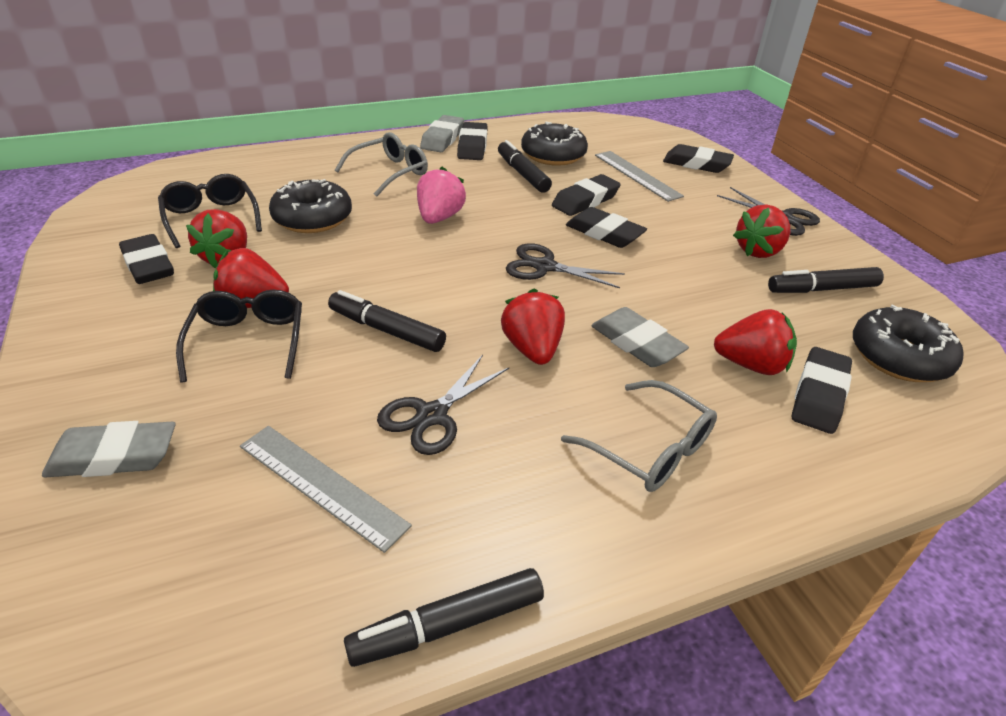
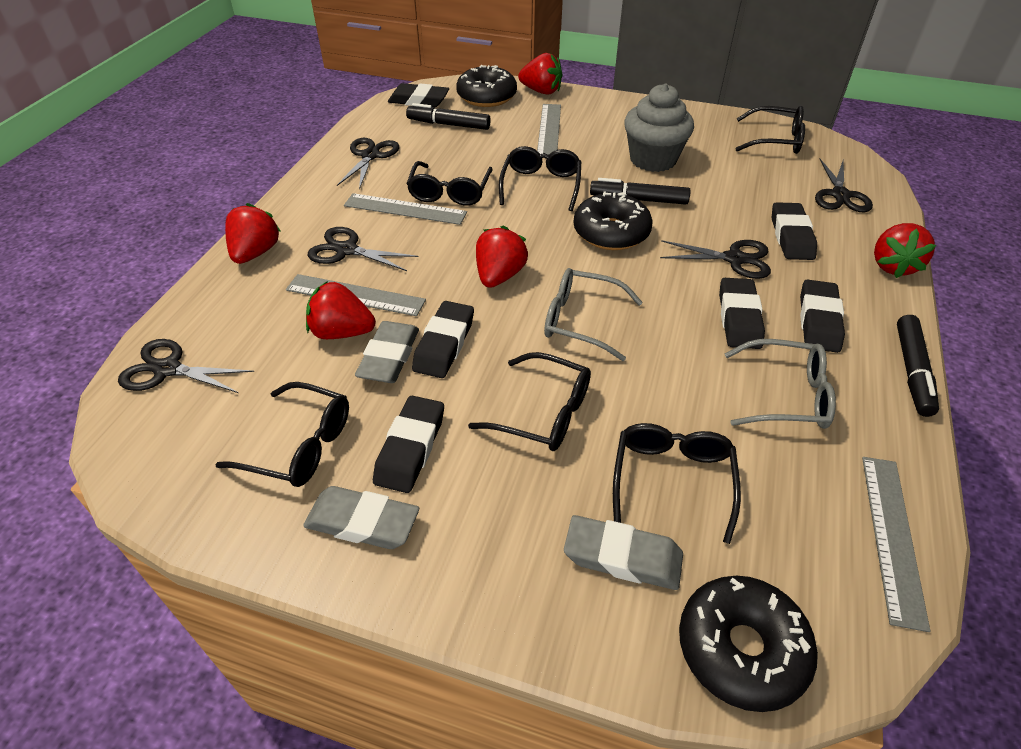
black glasses: [158,174,262,248] [176,290,302,382] = 2 -> [215,382,349,487] [406,161,493,206] [468,352,591,451] [499,146,581,211] [613,423,741,544] [735,106,805,154] = 6
black marker: [328,290,446,352] [344,568,544,667] [498,140,552,193] [768,267,884,293] = 4 -> [406,103,491,130] [590,178,691,205] [897,315,939,417] = 3
black scissors: [377,355,509,455] [506,243,625,288] [717,187,820,236] = 3 -> [118,339,254,393] [308,227,419,271] [337,138,399,190] [660,240,771,279] [815,159,873,212] = 5
grey cupcake: none = 0 -> [624,83,694,172] = 1
grey ruler: [240,426,412,553] [595,151,684,202] = 2 -> [286,274,426,316] [344,193,467,225] [537,104,561,155] [862,457,930,632] = 4
pink strawberry: [417,167,466,224] = 1 -> none = 0

